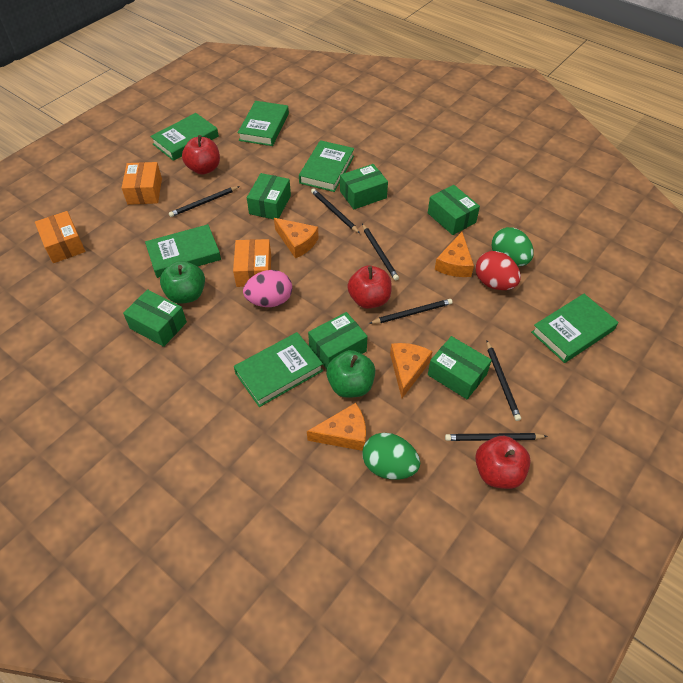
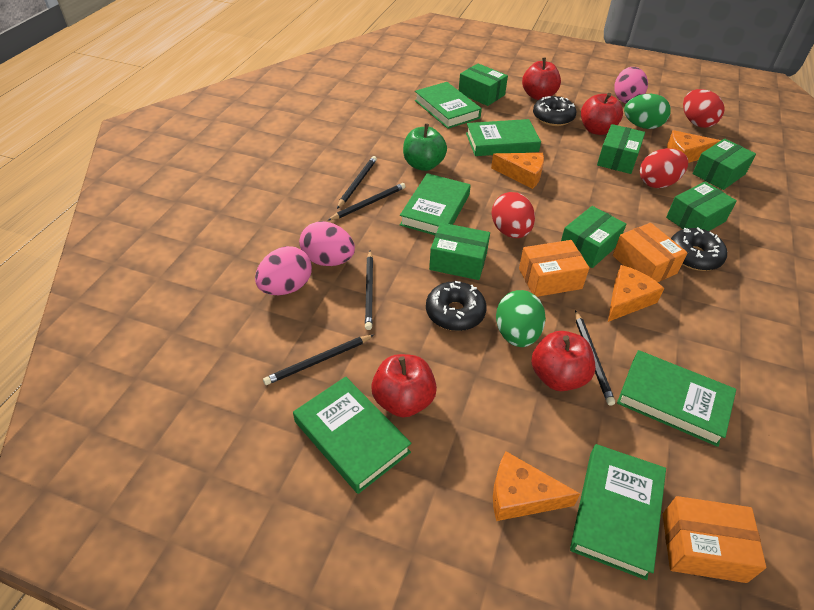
black donut: none = 0 -> [426,281,487,331] [533,96,576,126] [671,227,727,271] = 3
black pencil: [169,186,240,217] [311,188,360,233] [362,224,399,280] [369,299,453,324] [445,433,547,441] [487,341,521,421] = 6 -> [263,335,374,385] [327,183,406,221] [337,156,377,209] [365,251,373,330] [575,310,615,406] = 5
green apple: [160,261,205,304] [326,350,375,398] = 2 -> [403,123,447,171] = 1
pink egg: [243,270,292,307] = 1 -> [255,246,312,295] [299,221,355,266] [614,67,648,103] = 3
red apple: [182,135,220,175] [347,265,392,309] [475,436,531,489] = 3 -> [371,354,437,417] [522,57,561,100] [531,331,595,391] [581,93,623,135] = 4
red egg: [475,251,521,290] = 1 -> [492,192,535,238] [640,148,688,188] [683,89,725,128] = 3

